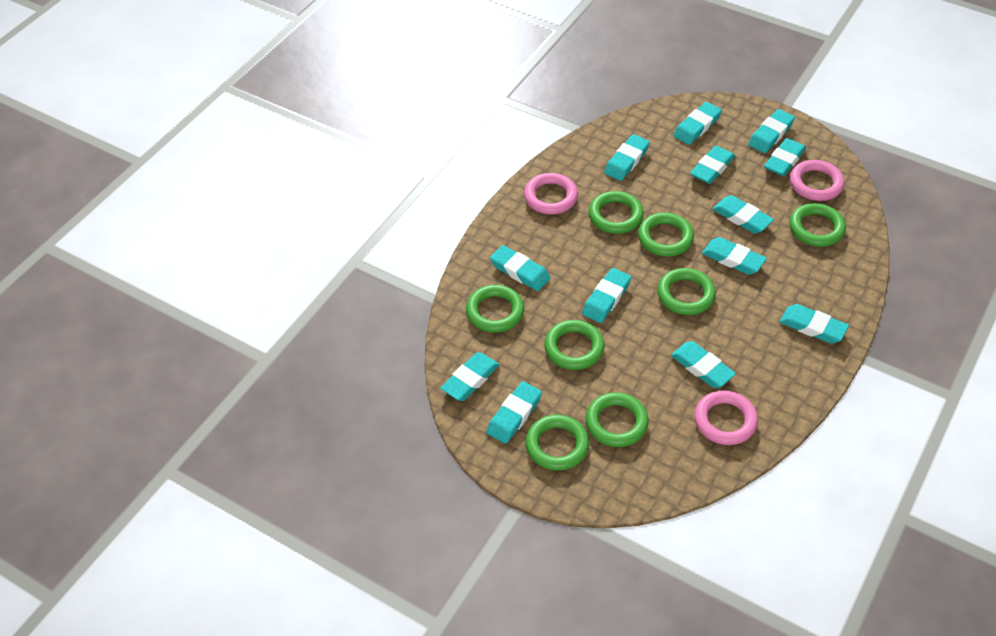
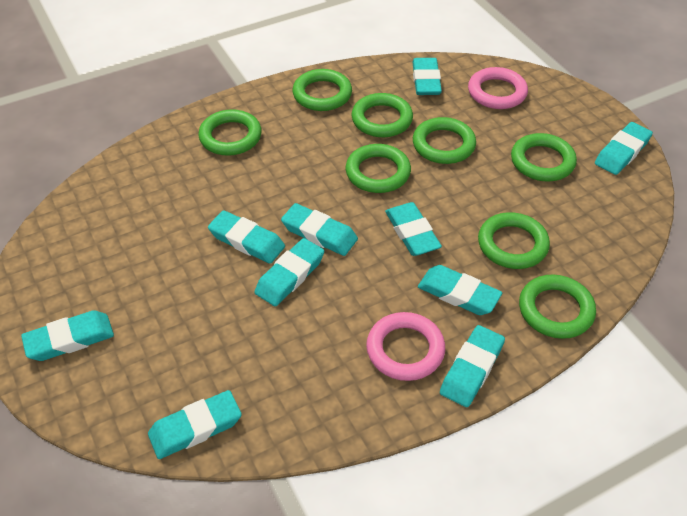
pink ring: [524,173,578,214] [694,390,758,445] [790,160,844,201] = 3 -> [366,312,445,381] [468,67,528,109] = 2
turquoise eraser: [441,352,500,401] [486,381,542,444] [490,245,551,291] [582,268,631,323] [604,134,650,181] [671,341,736,388] [673,102,722,145] [690,146,735,184] [702,237,767,275] [713,195,774,234] [748,109,795,153] [764,138,806,176] [780,304,849,344] = 13 -> [21,310,114,361] [148,390,242,459] [208,210,285,264] [254,238,324,306] [281,203,358,256] [385,202,442,256] [412,58,442,95] [418,265,502,315] [440,325,505,407] [595,122,653,175] = 10

